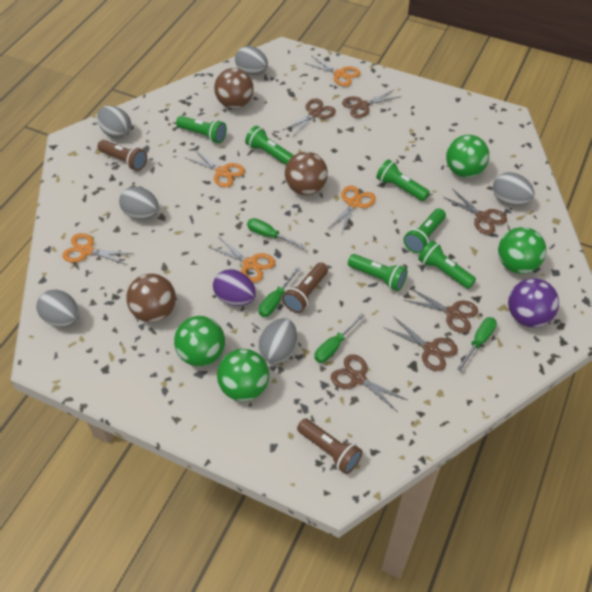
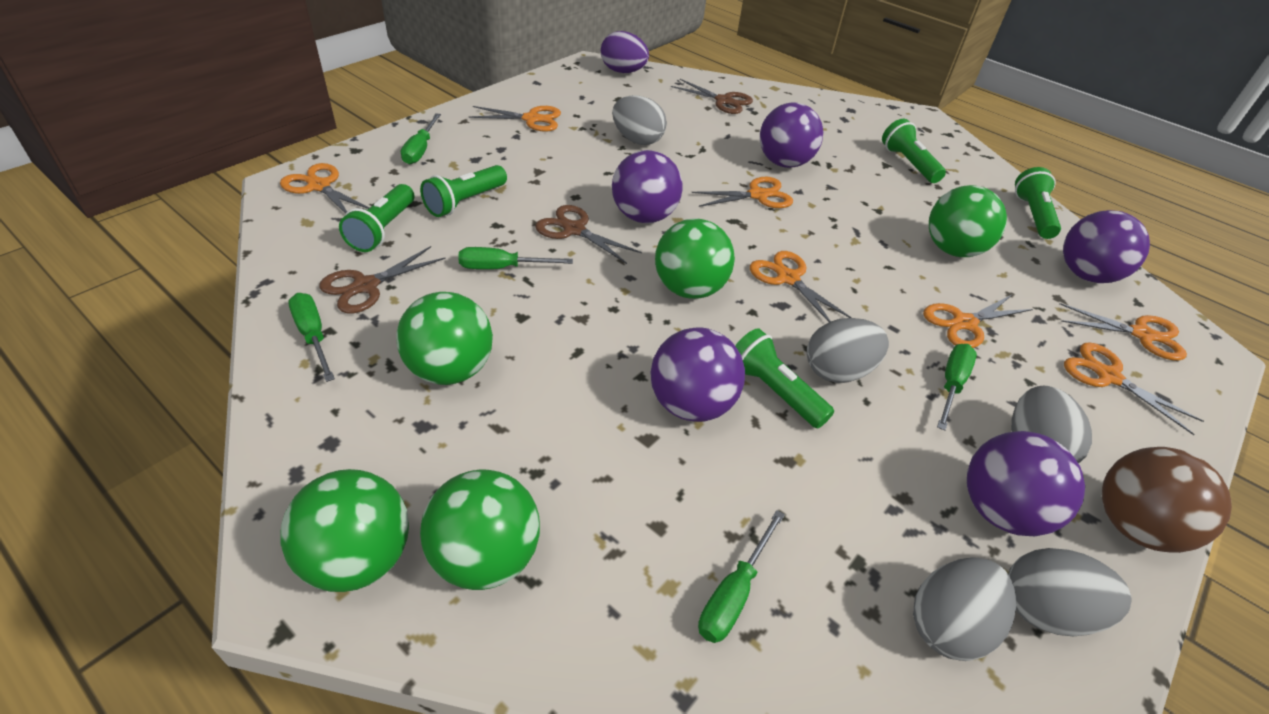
brown ball: [126,274,176,322] [214,68,253,109] [285,152,328,195] = 3 -> [1102,447,1232,553] = 1
brown flashlight: [97,140,147,171] [282,263,328,313] [297,419,363,474] = 3 -> none = 0
brown scissors: [283,98,336,137] [331,354,407,412] [342,90,399,118] [385,316,458,371] [404,288,478,333] [443,189,507,235] = 6 -> [319,246,446,313] [535,205,642,264] [671,79,753,114] = 3
green ball: [174,316,225,367] [217,349,269,401] [446,135,489,178] [498,227,546,274] = 4 -> [280,469,409,592] [396,292,493,385] [420,470,540,590] [655,218,735,299] [929,185,1007,257] = 5
green flashlight: [176,116,227,143] [245,126,294,165] [348,254,408,291] [376,159,430,201] [404,208,446,253] [418,240,476,289] = 6 -> [339,184,414,252] [420,165,507,217] [735,328,834,429] [882,119,946,183] [1015,167,1061,239] = 5
green screwdriver: [247,218,306,249] [259,267,301,317] [314,313,365,363] [457,317,497,371] = 4 -> [288,293,335,382] [401,113,441,164] [458,247,573,269] [698,510,785,643] [937,344,977,431] = 5
grey egg: [36,290,79,327] [97,106,132,139] [119,187,159,220] [235,46,268,75] [258,318,297,364] [493,172,535,206] = 6 -> [612,95,667,145] [807,318,889,383] [913,557,1017,661] [1008,548,1131,636] [1011,386,1092,464] = 5
orange scissors: [62,233,134,265] [186,149,245,187] [209,237,275,282] [304,56,361,86] [327,186,376,235] = 5 -> [280,163,369,214] [469,106,561,132] [691,177,793,208] [750,251,852,322] [923,295,1033,348] [1059,303,1187,361] [1064,342,1204,435] = 7
purple ball: [508,278,559,327] = 1 -> [612,150,683,223] [650,328,745,422] [760,102,823,168] [967,431,1085,536] [1063,210,1150,283] = 5

